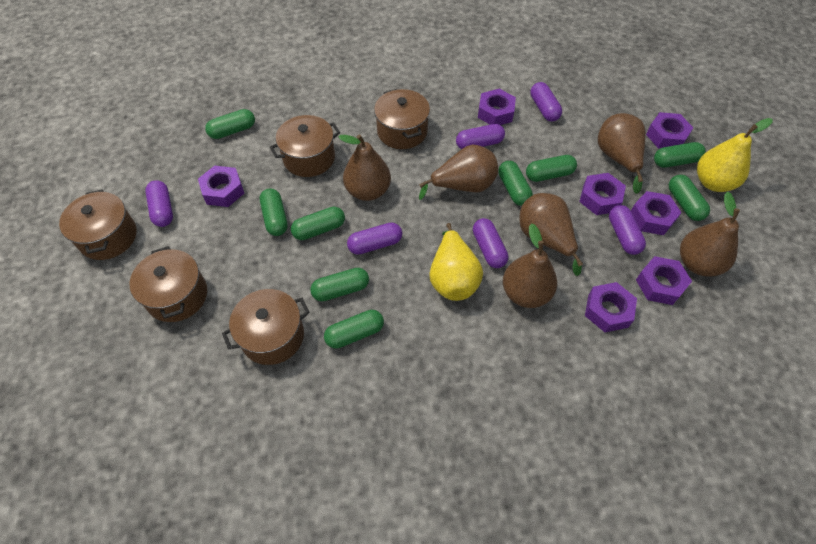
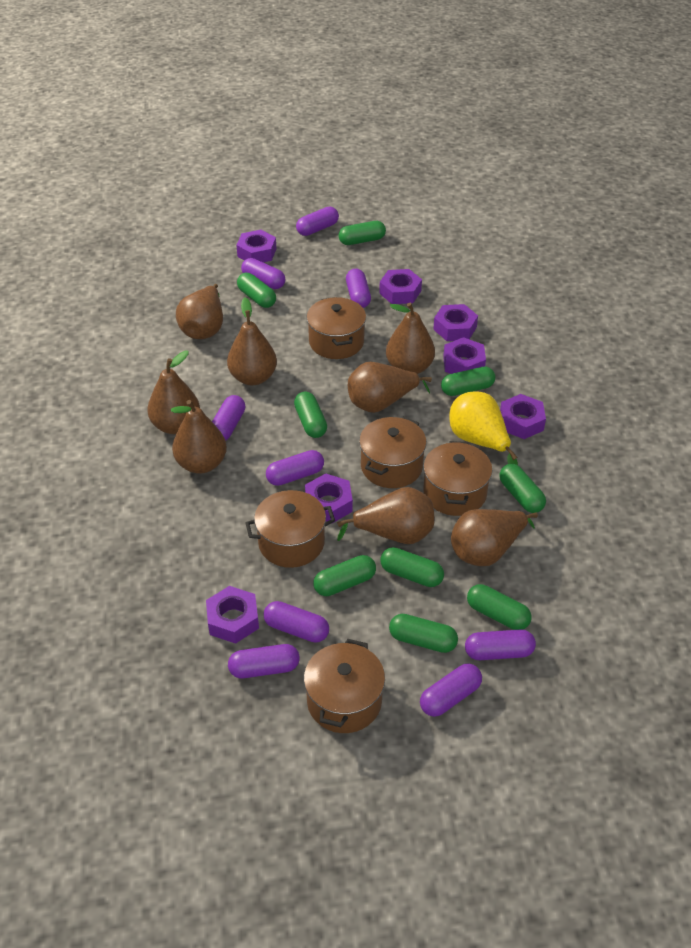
brown pear: [338,134,391,201] [419,145,498,200] [503,223,557,308] [519,193,583,276] [598,113,646,194] [680,192,740,276] = 6 -> [147,350,200,434] [171,400,227,474] [176,284,223,339] [227,298,277,385] [337,487,435,544] [348,362,432,413] [386,303,435,374] [451,509,538,566] = 8
purple capsule: [145,180,173,227] [347,222,402,255] [456,124,505,149] [473,218,508,268] [530,82,562,122] [609,205,646,255] = 6 -> [212,395,246,441] [228,644,300,678] [241,258,285,289] [264,601,329,643] [266,450,324,486] [296,207,339,236] [346,269,371,308] [420,663,482,717] [465,629,536,660] = 9
yellow pear: [429,223,483,301] [697,118,773,192] = 2 -> [449,391,518,465] = 1

